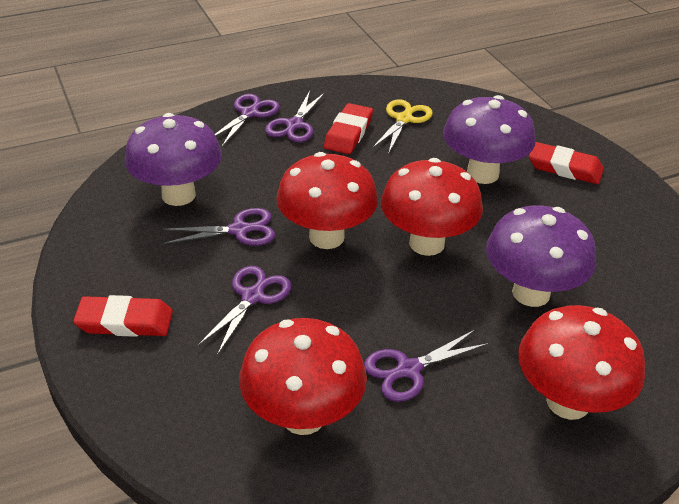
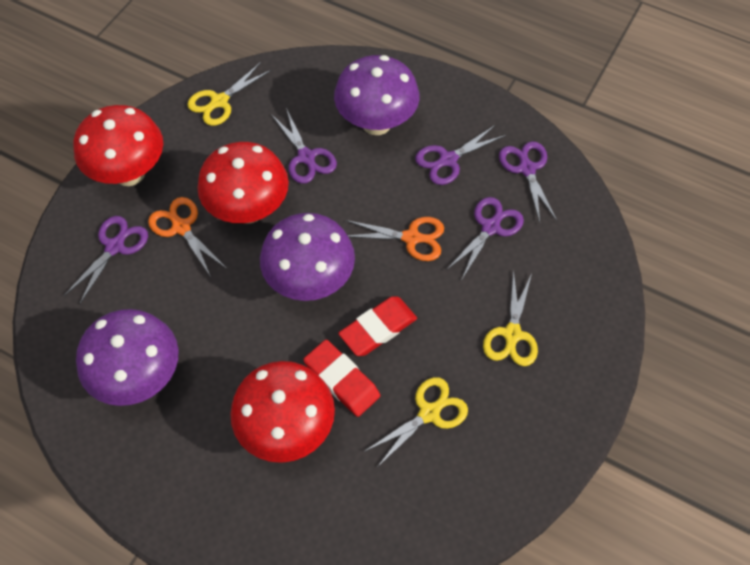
orange scissors: none = 0 -> [148,197,227,277] [345,217,444,261] = 2
red eraser: [73,295,173,337] [324,103,373,154] [529,142,604,184] = 3 -> [303,340,380,417] [338,296,417,356] = 2
red mushroom: [239,318,367,435] [276,152,378,249] [381,158,483,256] [518,305,645,420] = 4 -> [73,105,163,186] [197,142,289,223] [230,361,335,463] = 3
yellow scissors: [372,99,433,152] = 1 -> [187,62,272,126] [364,377,468,466] [483,270,538,366] = 3

